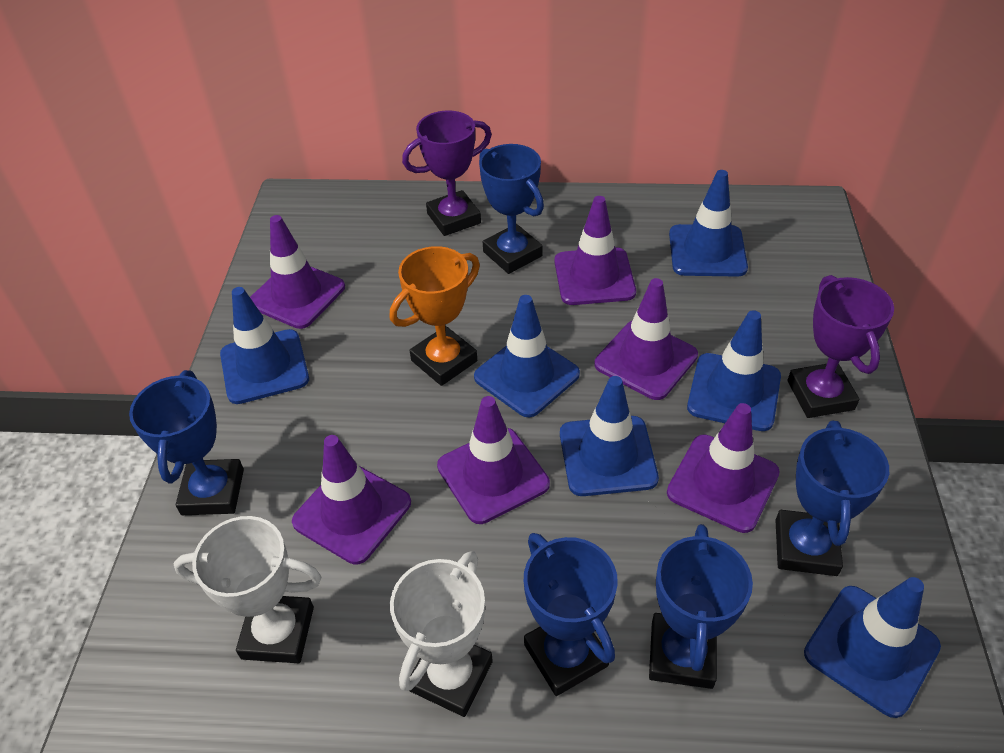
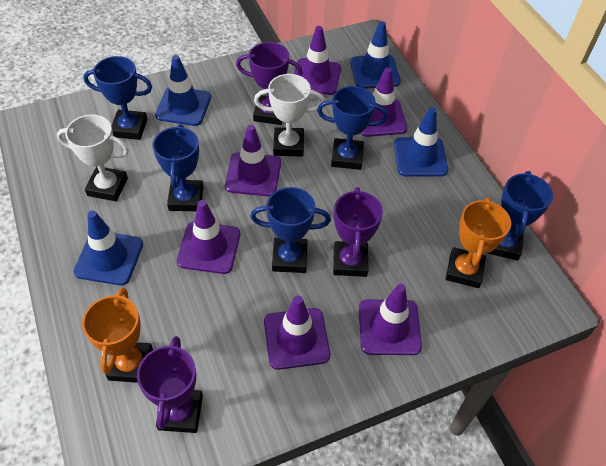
blue traffic cone: [220,287,309,404] [474,295,580,417] [560,376,659,496] [669,170,748,277] [687,310,781,431] [804,577,941,718] = 6 -> [74,211,143,285] [155,55,211,126] [350,21,401,89] [394,107,448,177] = 4
orange trophy: [390,246,480,386] = 1 -> [82,288,153,383] [446,197,511,288] = 2
purple trophy: [402,111,492,236] [787,275,894,418] = 2 -> [137,336,203,433] [236,42,303,125] [333,187,383,277] = 3

